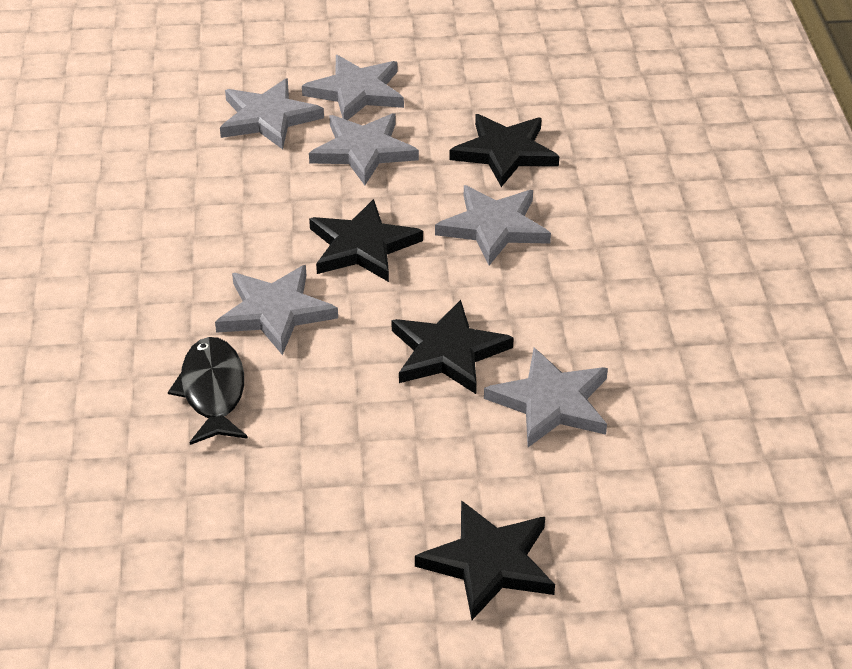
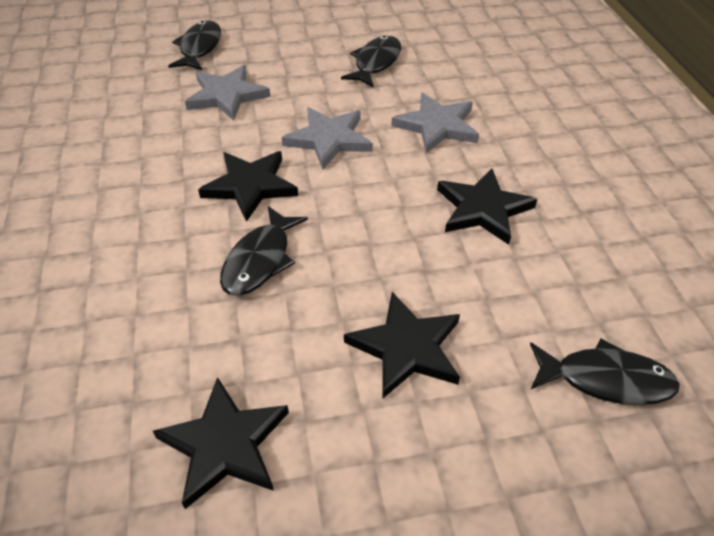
black fish: [168,337,248,445] = 1 -> [168,21,221,70] [220,206,308,296] [341,36,401,87] [530,338,680,405] = 4
grey star: [215,265,338,355] [220,79,324,149] [302,55,404,120] [309,113,419,185] [435,185,551,265] [484,348,608,447] = 6 -> [185,65,270,121] [282,107,373,169] [391,93,479,154] = 3

